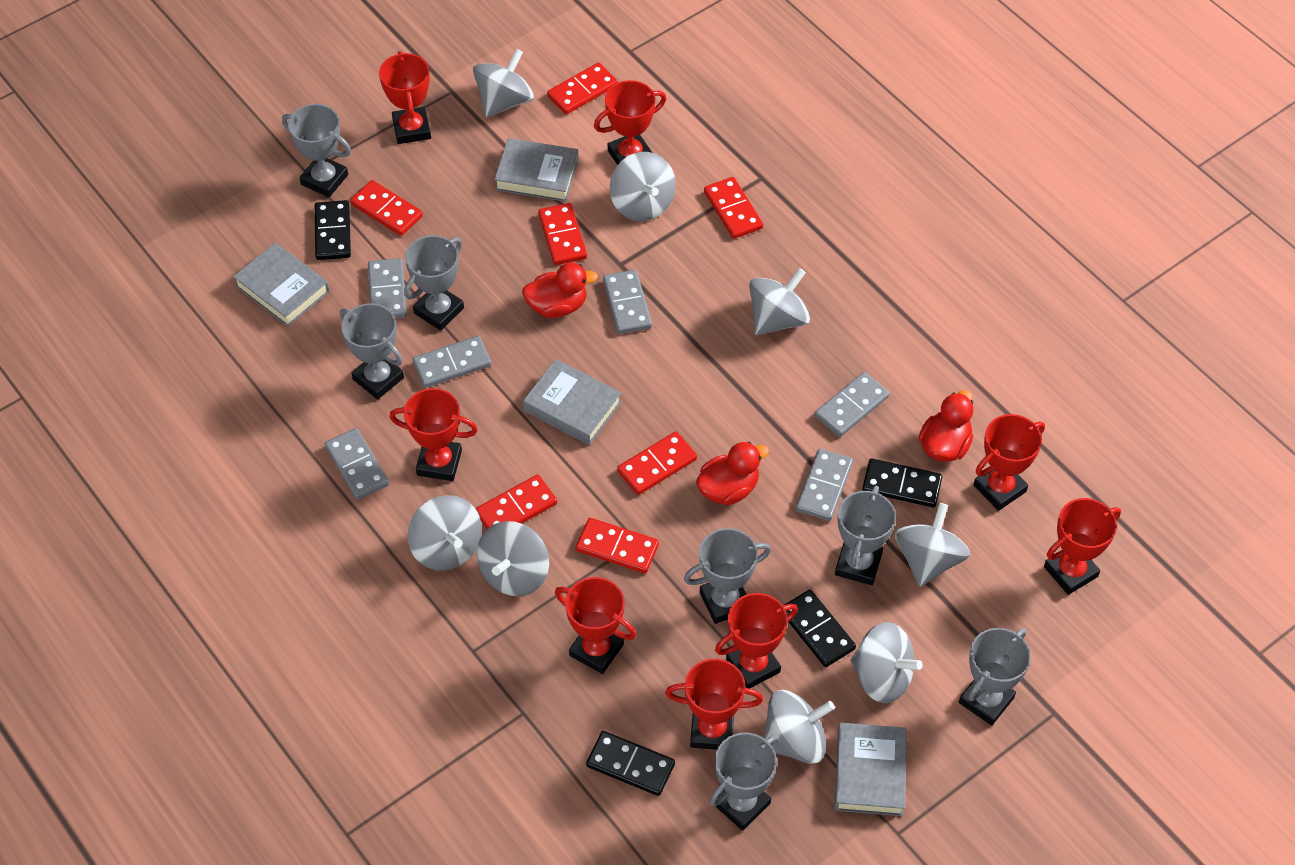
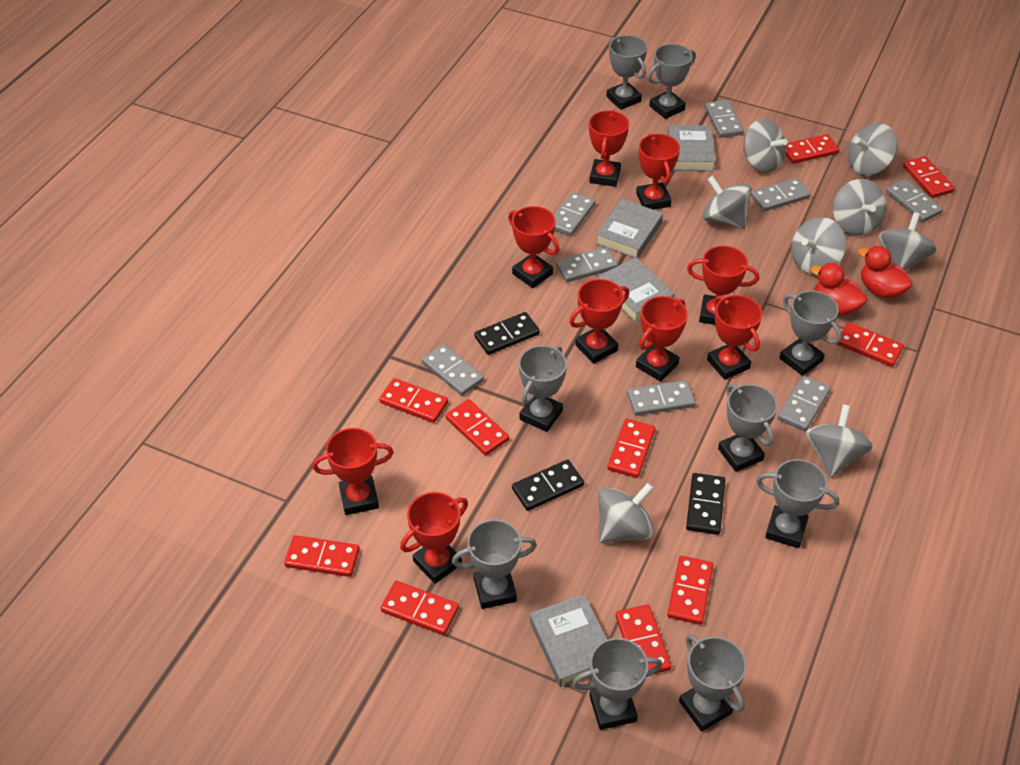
black domino: [315,200,351,260] [586,731,675,796] [784,590,856,667] [862,459,942,507] = 4 -> [474,312,540,355] [512,459,584,511] [686,473,725,535] = 3
grey domino: [325,428,389,500] [368,258,407,319] [413,336,491,388] [603,270,652,334] [796,449,853,521] [815,372,890,437] = 6 -> [422,344,484,396] [554,192,596,236] [556,247,618,282] [627,380,695,416] [705,100,744,138] [751,178,811,211] [777,375,831,431] [886,179,943,222] = 8
grey trophy: [282,104,351,197] [340,303,404,400] [404,235,464,331] [684,528,771,624] [710,733,780,831] [835,486,896,585] [959,628,1031,726] = 7 -> [452,519,537,609] [519,345,567,432] [572,638,662,730] [606,35,647,110] [648,44,696,119] [679,634,747,732] [718,384,777,472] [756,459,839,548] [779,291,842,376] = 9
red domino: [350,180,423,236] [476,475,557,529] [538,203,587,265] [547,63,618,114] [576,518,659,573] [617,431,697,495] [704,177,763,239] = 7 -> [284,535,360,577] [379,378,448,423] [380,581,459,635] [446,399,509,455] [607,419,655,478] [616,605,671,674] [667,556,713,625] [785,134,840,164] [837,322,904,367] [903,156,955,198] = 10
red duck: [522,263,598,318] [696,441,769,506] [918,390,973,462] = 3 -> [810,263,867,315] [858,246,913,298] = 2
red trophy: [379,51,431,144] [389,388,478,481] [555,577,636,674] [594,80,666,165] [665,659,763,750] [715,593,798,689] [974,414,1045,511] [1044,498,1121,595] = 8 -> [312,428,394,515] [400,492,468,584] [508,206,559,288] [569,279,629,364] [589,110,629,187] [636,133,680,210] [636,296,688,382] [687,246,759,325] [707,295,762,380] = 9

